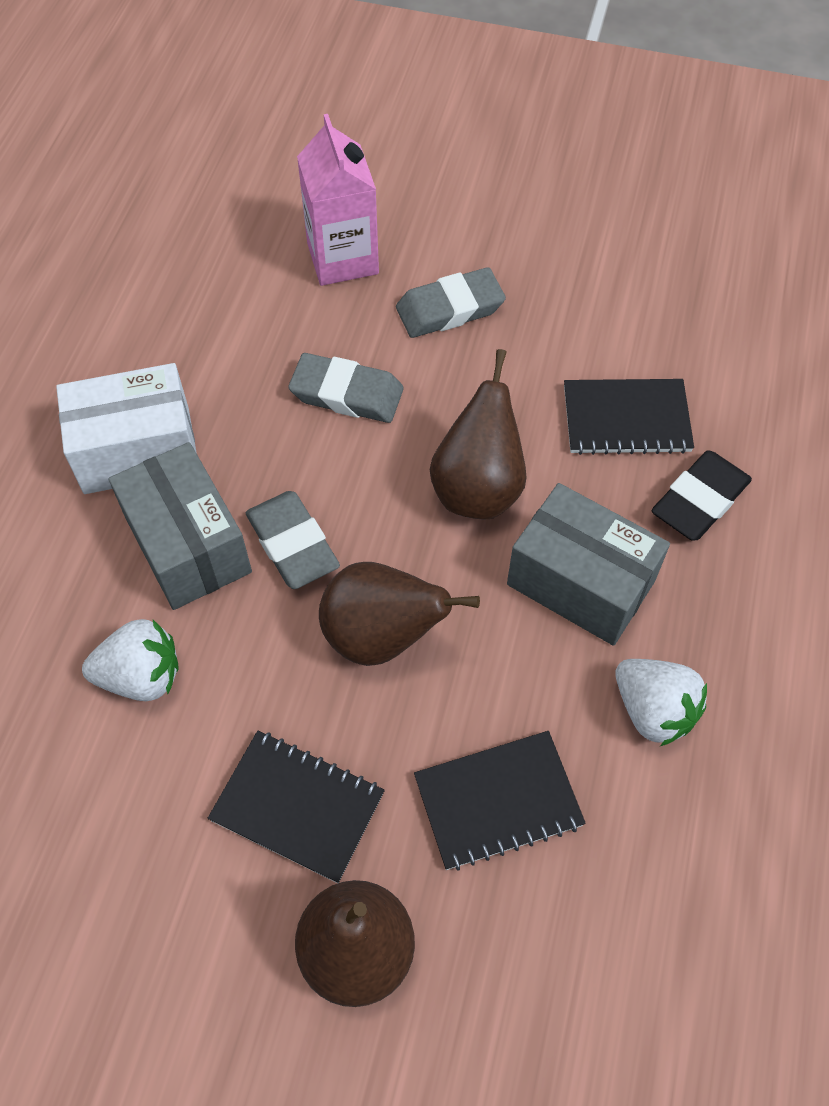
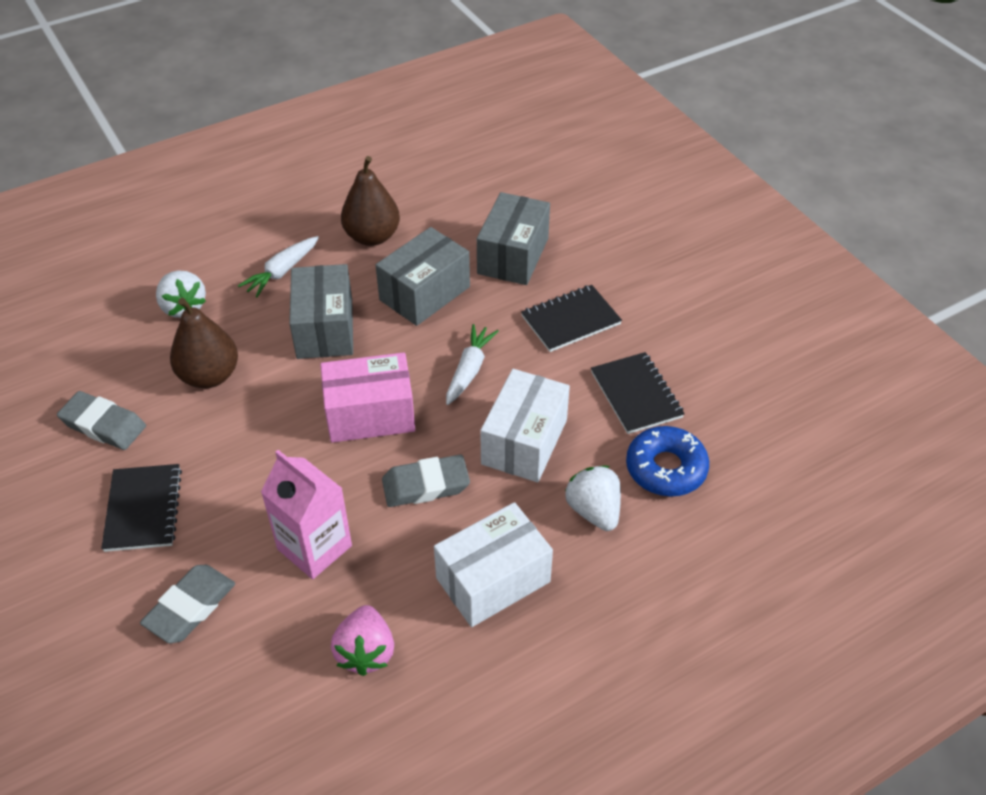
black eraser: [651,450,752,541] = 1 -> none = 0
blue donut: none = 0 -> [626,426,709,496] = 1
brown pear: [295,880,415,1007] [319,562,480,666] [430,349,527,519] = 3 -> [170,298,238,388] [341,156,400,246] = 2
grey box: [109,442,252,610] [507,483,670,646] = 2 -> [289,264,353,359] [376,227,470,326] [477,192,550,285] = 3
pink box: none = 0 -> [320,352,415,443] = 1
pink strawberry: none = 0 -> [331,605,394,676] = 1
white box: [56,363,197,494] = 1 -> [434,502,553,627] [480,369,570,482] = 2
white carrot: none = 0 -> [238,236,319,297] [446,324,499,405] = 2

